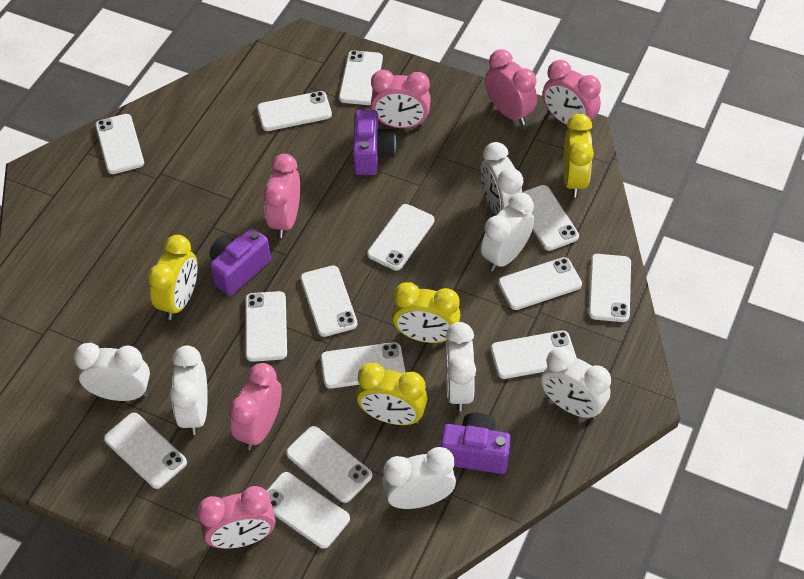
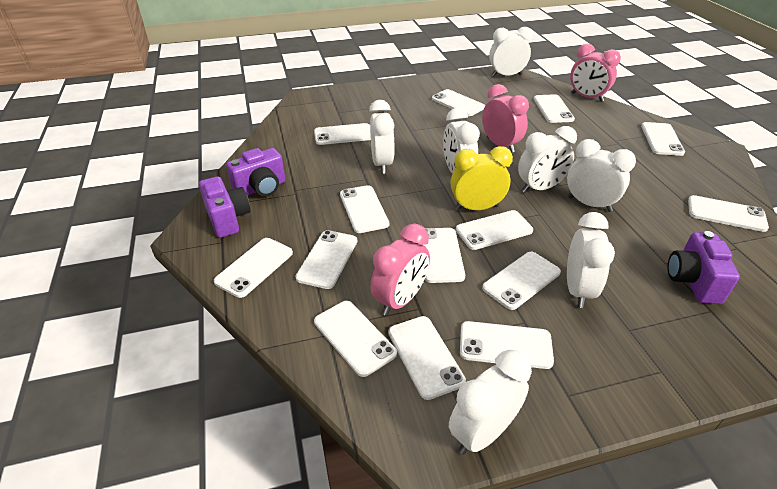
pink clock: [197,486,275,549] [229,363,282,450] [263,154,300,238] [371,70,431,128] [485,49,537,125] [543,60,601,125] = 6 -> [371,224,430,316] [482,84,529,153] [570,44,621,102] = 3
yellow clock: [148,235,197,320] [357,363,427,425] [393,282,460,343] [563,114,594,198] = 4 -> [451,146,513,211] = 1

